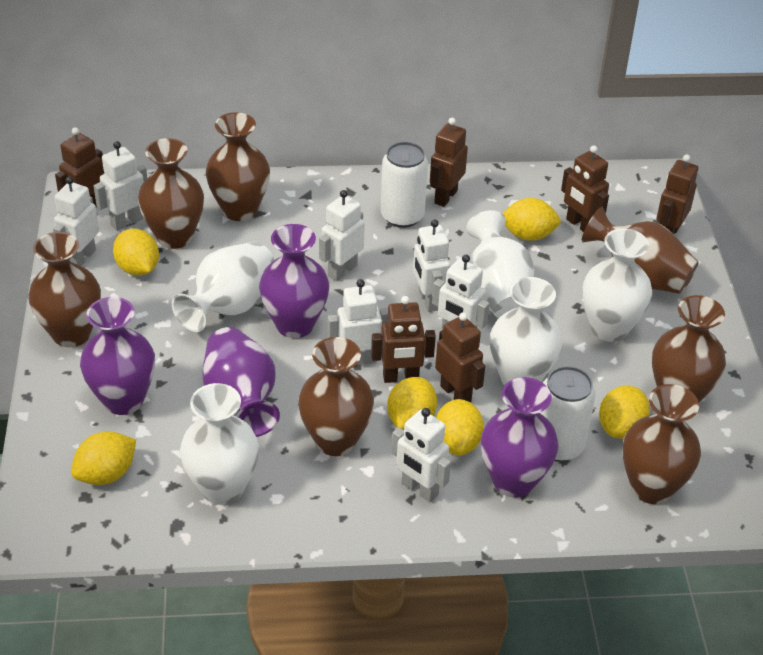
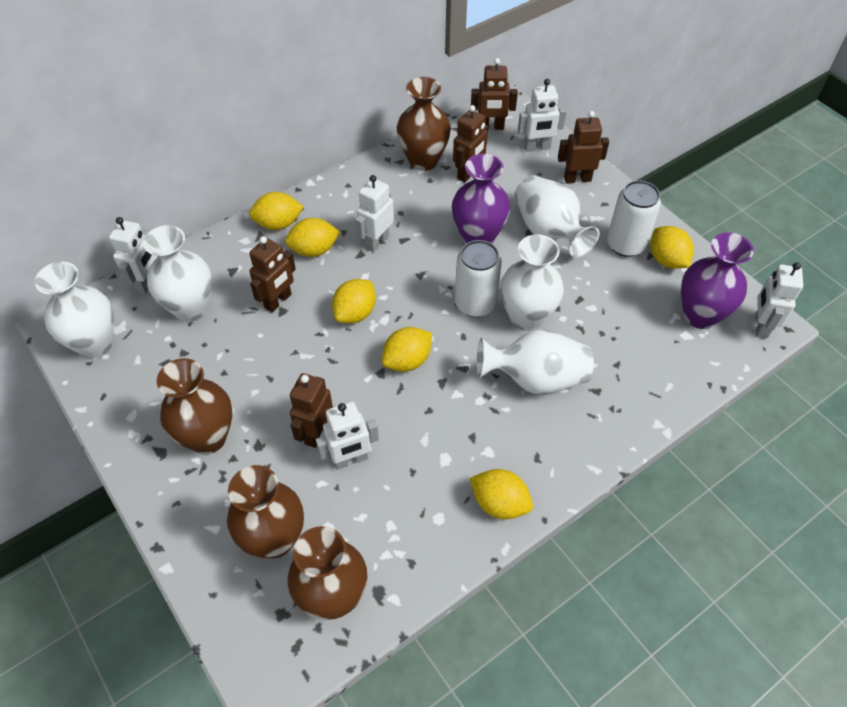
brown robot: [55,127,104,207] [371,296,436,383] [430,118,468,207] [435,312,485,402] [561,145,609,232] [656,154,698,234] = 6 -> [249,236,296,312] [290,373,333,448] [453,105,488,182] [471,58,518,130] [558,111,609,183] = 5
brown vase: [28,232,101,347] [138,138,204,249] [206,112,270,221] [298,337,374,456] [582,207,699,294] [622,384,701,504] [652,295,726,403] = 7 -> [157,358,232,454] [227,465,304,559] [288,526,367,620] [397,77,451,171] = 4
purple vase: [80,297,155,415] [202,327,280,437] [259,224,329,338] [481,377,559,498] = 4 -> [452,154,510,244] [681,232,754,329] = 2
white robot: [53,176,99,266] [94,141,147,231] [319,190,365,281] [328,279,388,364] [391,408,451,502] [413,219,450,312] [432,255,490,331] = 7 -> [109,217,157,294] [316,402,379,470] [355,175,394,252] [518,79,567,152] [755,262,803,339] = 5

